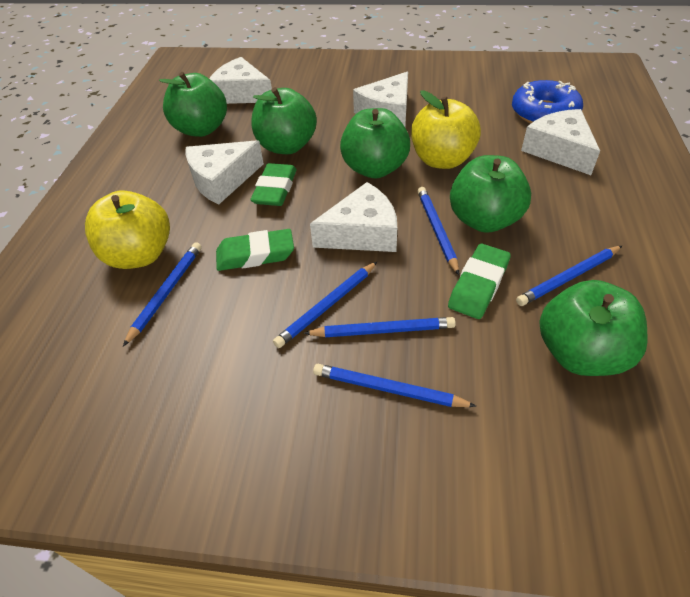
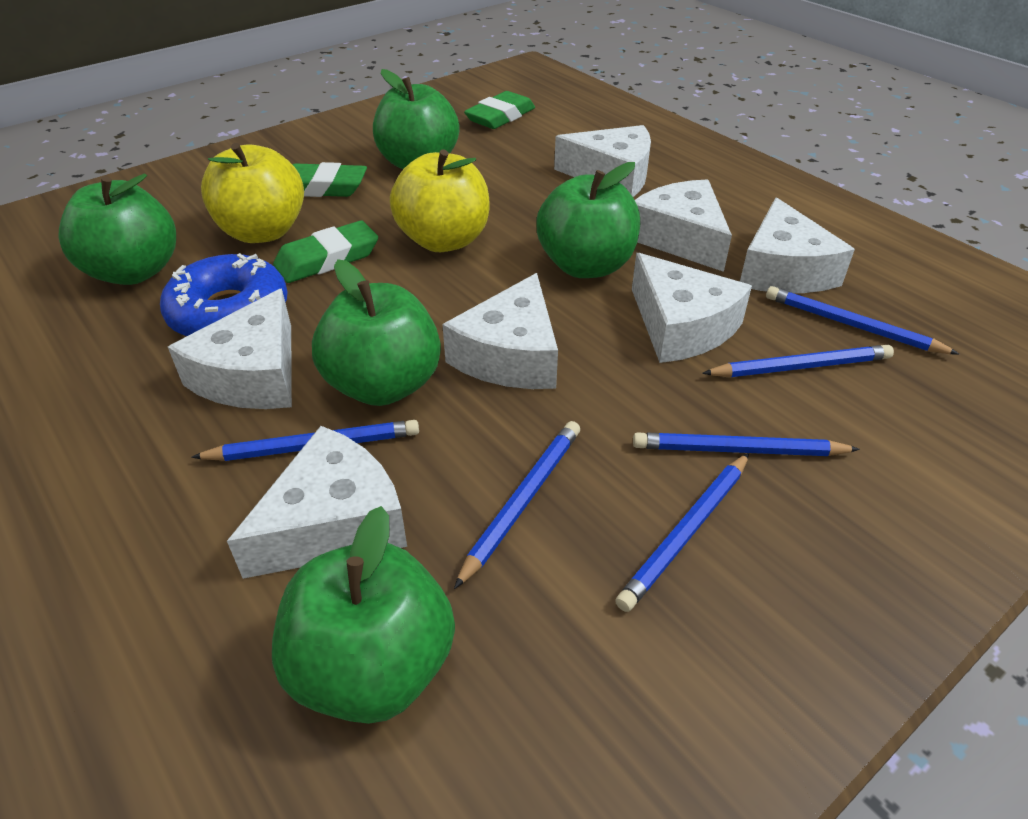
white cheese: [186,140,264,204] [210,57,272,104] [310,182,397,252] [353,72,408,127] [521,109,600,175] = 5 -> [168,288,292,409] [227,426,407,579] [442,273,558,389] [554,125,651,197] [632,253,752,363] [635,179,732,272] [740,197,855,293] = 7

